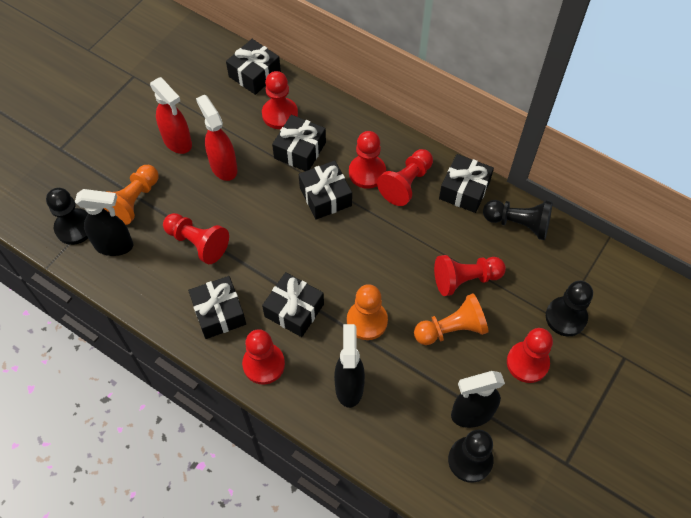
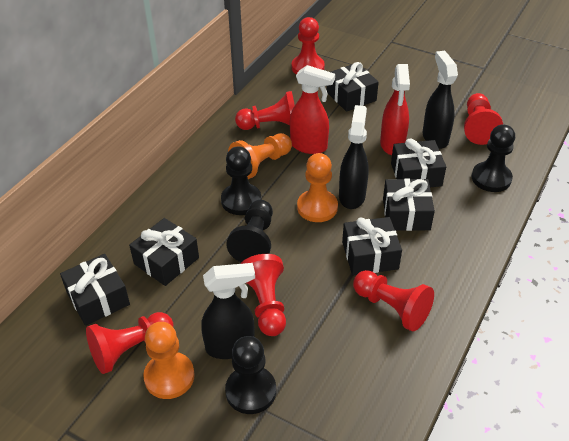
red pawn: [163,213,229,264] [242,329,285,384] [262,71,298,129] [349,131,386,189] [377,149,433,206] [434,255,506,296] [507,328,553,383] = 7 -> [86,312,174,374] [235,91,295,130] [240,254,286,336] [292,17,325,75] [353,270,434,331] [464,93,503,145] = 6

